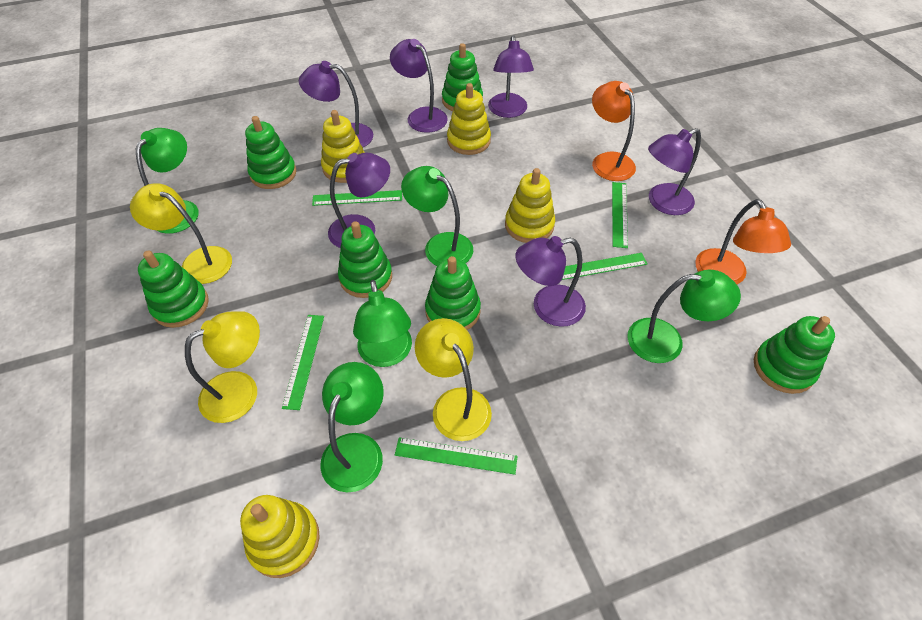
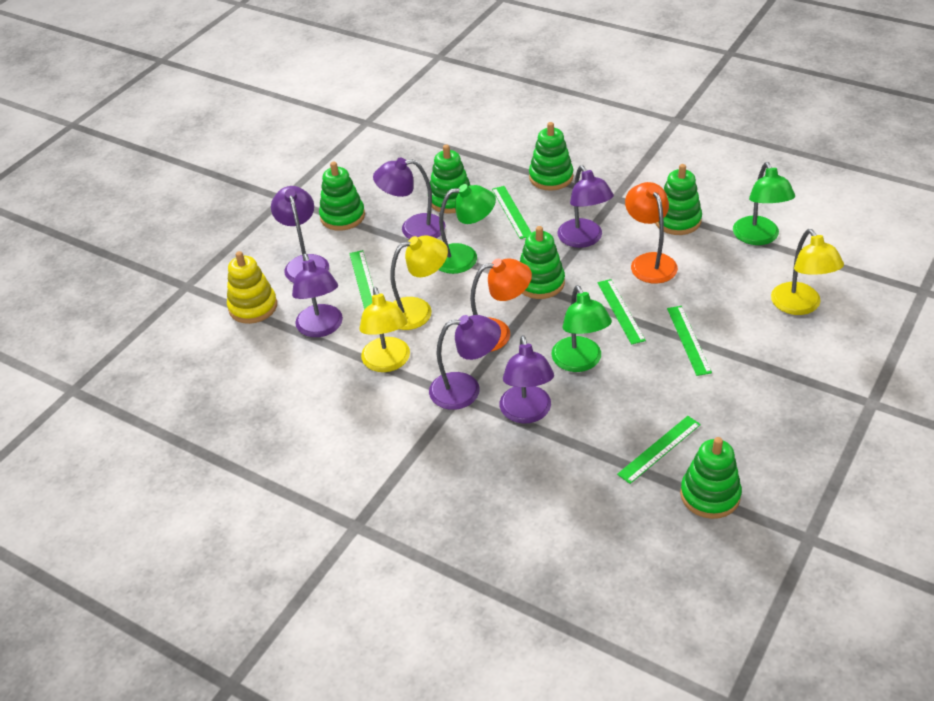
green lamp: [136,128,199,234] [320,362,384,492] [353,280,412,367] [401,166,473,266] [628,270,741,363] = 5 -> [439,184,496,274] [551,285,612,372] [733,162,795,245] = 3
yellow stacking toy: [240,495,320,578] [321,110,365,183] [447,83,491,155] [505,168,555,243] = 4 -> [227,251,277,324] = 1

